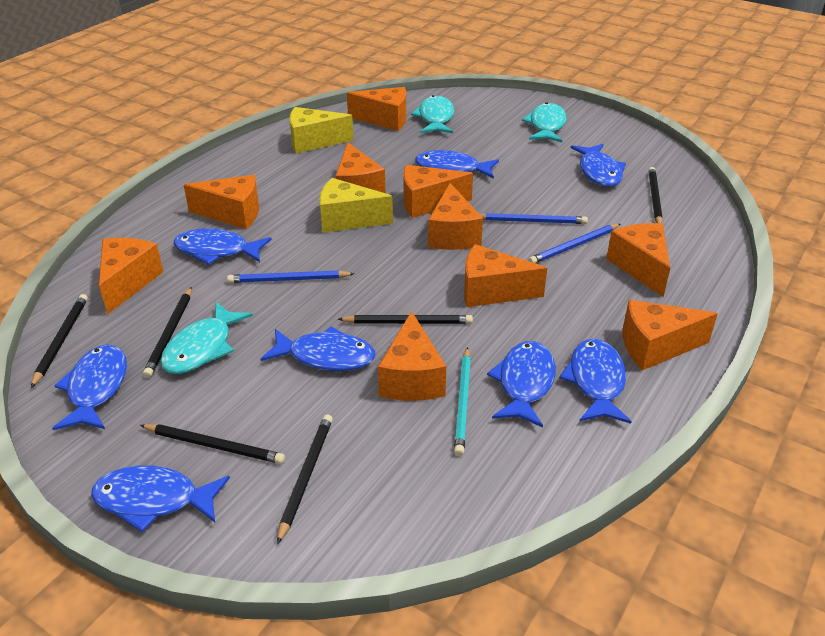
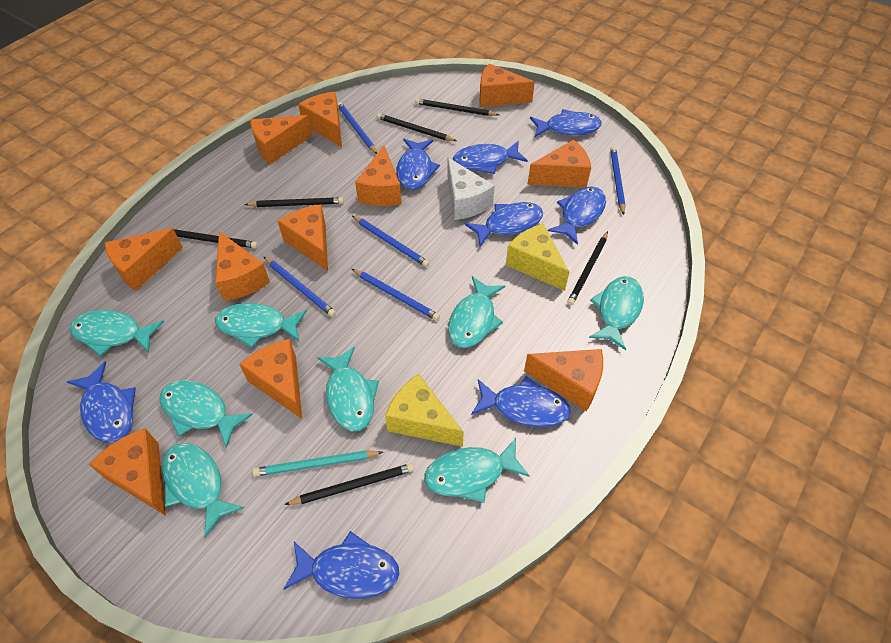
blue pencil: [227,270,355,283] [480,213,588,224] [528,224,620,263] = 3 -> [264,257,336,317] [337,102,377,154] [352,216,429,267] [352,269,440,321] [610,146,625,215] = 5
orange cheese: [99,238,163,314] [184,175,259,229] [335,143,386,193] [347,87,406,131] [378,311,446,401] [403,165,473,218] [428,183,483,250] [464,244,547,307] [606,223,670,297] [623,300,718,370] = 10 -> [89,428,166,516] [105,228,183,291] [215,231,270,301] [239,339,302,419] [250,115,312,164] [278,204,328,271] [298,92,342,147] [355,145,402,206] [479,63,535,107] [524,349,603,411] [528,140,591,188] = 11
turquoise fish: [160,302,253,374] [411,95,454,133] [522,102,567,142] = 3 -> [70,310,164,356] [160,380,253,448] [162,443,244,537] [215,303,307,348] [317,347,379,431] [424,438,530,503] [448,276,505,348] [589,276,644,350] = 8
white cheese: none = 0 -> [448,158,495,220] = 1

